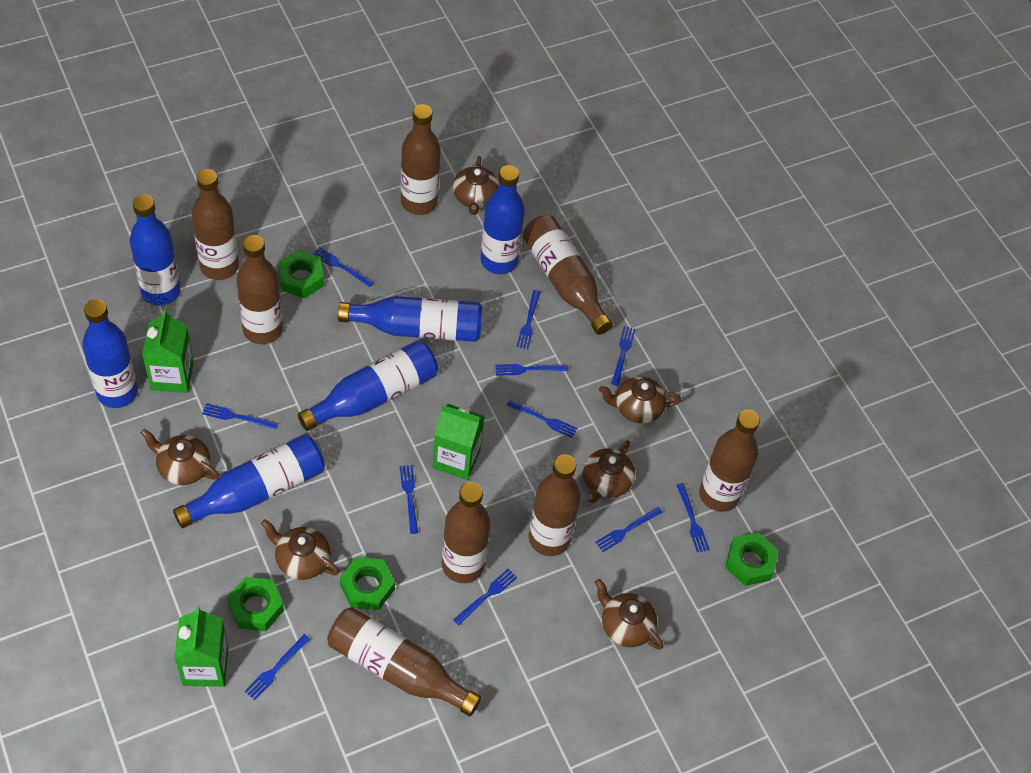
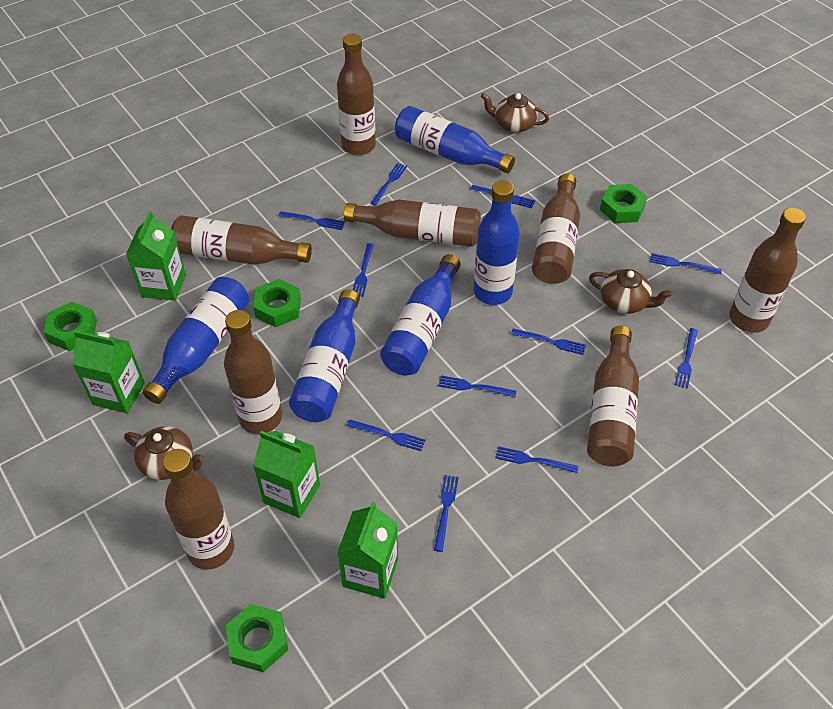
blue bottle: [82,299,138,408] [130,194,181,305] [173,435,325,528] [298,341,438,431] [338,296,482,342] [481,165,525,274] = 6 -> [143,277,249,404] [289,289,360,422] [380,254,461,375] [395,106,515,173] [474,180,520,305] = 5
brown teapot: [141,429,219,485] [261,519,339,580] [453,156,499,215] [583,440,635,503] [595,579,663,650] [599,376,681,424] = 6 -> [124,426,205,480] [481,93,549,133] [589,269,673,314] = 3
green carton: [142,310,194,393] [174,606,228,687] [432,404,485,480] = 3 -> [72,330,145,413] [126,211,186,301] [253,431,320,518] [337,502,398,599] = 4

